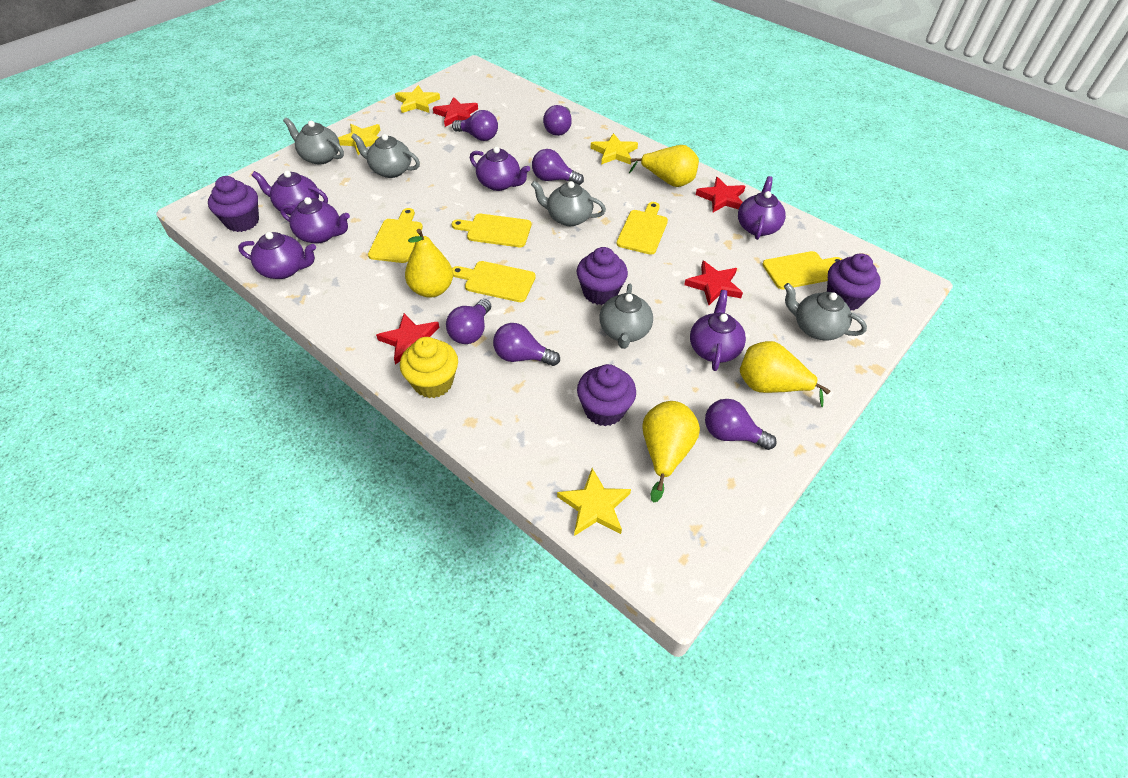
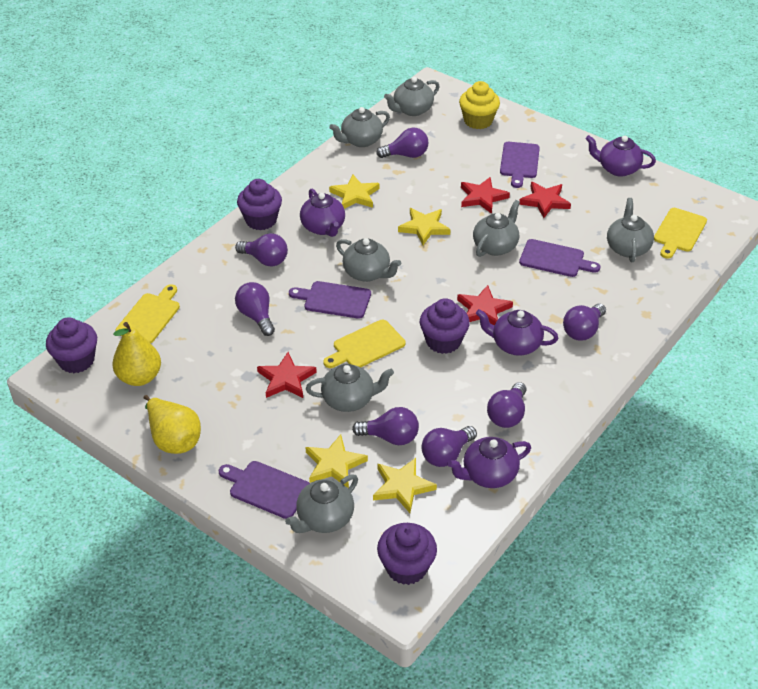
grey teapot: [283,117,344,165] [351,133,420,178] [531,181,606,226] [599,284,653,349] [784,283,867,340] = 5 -> [285,474,358,533] [306,364,394,412] [329,107,390,147] [336,238,401,282] [384,77,440,116] [473,200,520,257] [607,198,654,262] = 7
purple cutting board: none = 0 -> [219,461,310,519] [289,281,371,319] [500,142,540,188] [519,239,600,277] = 4
purple light bulb: [446,299,491,344] [452,110,498,141] [493,323,560,366] [532,149,584,185] [543,105,572,136] [705,399,777,450] = 6 -> [235,233,288,266] [235,282,275,336] [352,407,419,445] [376,128,429,158] [421,426,477,467] [487,382,526,428] [563,303,606,341] = 7
purple teapot: [238,232,316,279] [251,170,328,215] [280,197,350,244] [470,147,530,191] [690,290,746,371] [738,176,786,240] = 6 -> [300,189,345,237] [447,437,531,488] [476,309,558,356] [586,135,656,177] = 4
yellow cutting board: [368,208,423,263] [452,214,531,247] [452,261,536,302] [616,202,668,255] [762,251,843,289] = 5 -> [115,284,180,343] [323,320,406,368] [654,208,707,259] = 3
yellow pear: [405,229,453,298] [629,145,699,187] [642,401,700,502] [740,341,830,407] = 4 -> [112,322,161,386] [144,395,201,454] = 2

